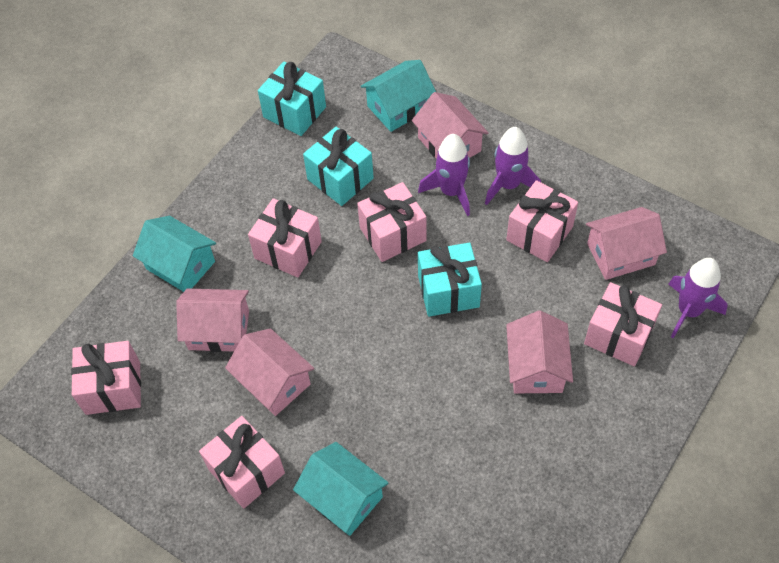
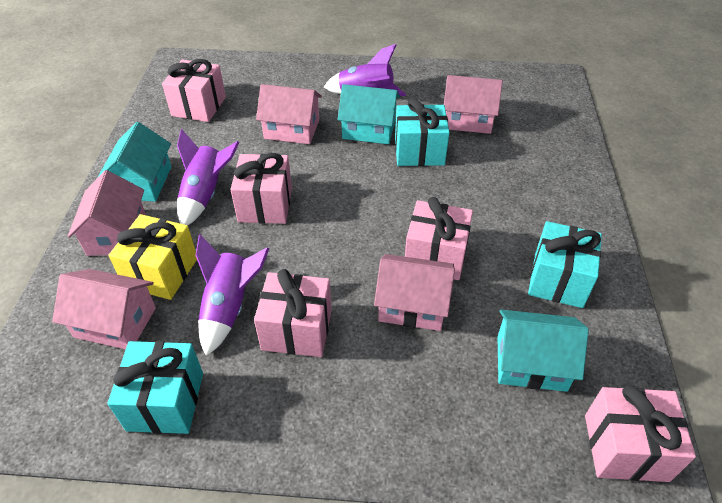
pink gift: [71,341,141,415] [199,416,285,509] [248,198,322,278] [357,182,426,262] [506,180,578,262] [584,282,662,366] = 6 -> [162,59,226,122] [230,153,292,224] [254,269,332,357] [405,197,473,280] [585,385,696,482] = 5
yellow gift: none = 0 -> [108,214,197,300] = 1

